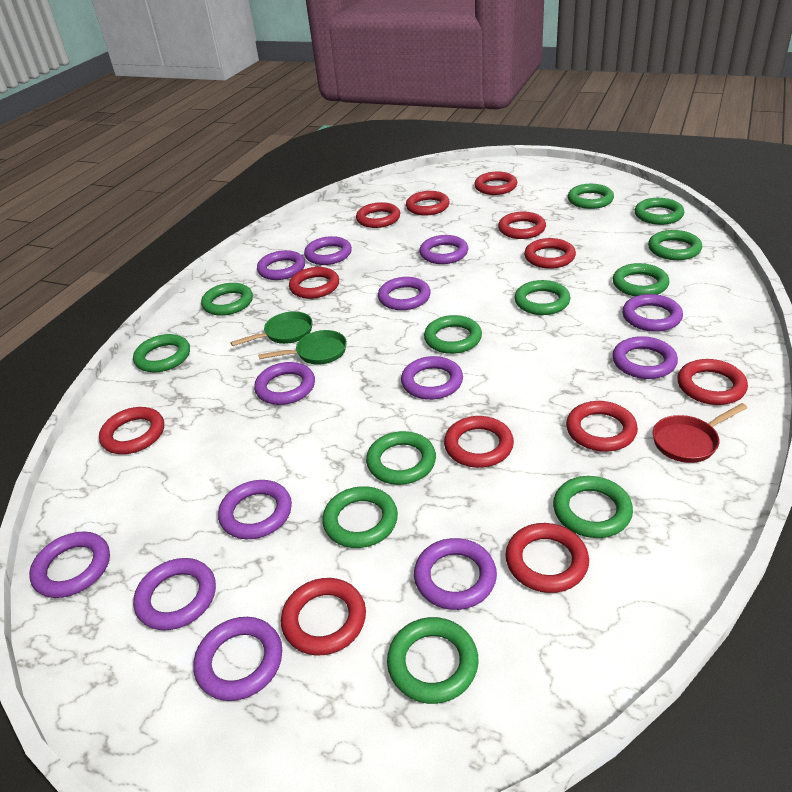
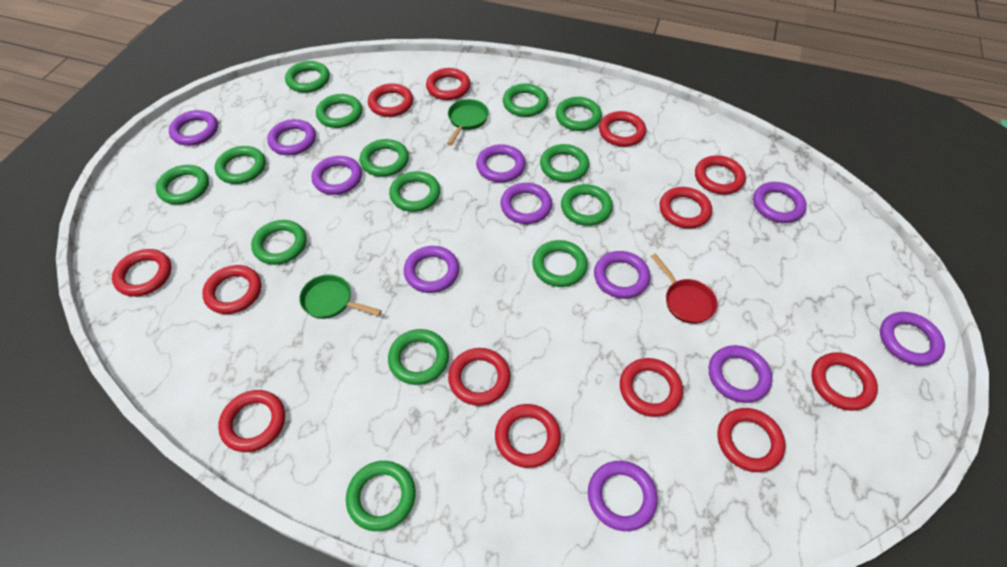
green ring: [133,334,190,372] [201,283,253,316] [322,486,398,548] [366,431,436,485] [387,617,478,704] [424,315,482,354] [514,280,571,315] [553,476,633,538] [568,184,614,209] [613,263,669,296] [635,198,684,225] [648,230,702,260] = 12 -> [156,165,209,205] [215,146,266,184] [251,220,307,265] [285,61,330,93] [316,94,362,128] [346,461,416,531] [360,139,409,177] [388,329,449,385] [389,171,440,212] [503,84,548,117] [532,240,588,287] [540,144,589,182] [556,97,602,131] [561,184,613,226] = 14
purple ring: [29,532,110,598] [133,558,216,630] [193,617,282,701] [218,480,292,539] [254,362,315,405] [257,250,305,280] [304,236,352,265] [378,277,431,310] [401,356,463,400] [414,538,497,610] [419,235,468,264] [612,336,678,379] [622,294,683,332] = 13 -> [169,110,218,146] [267,119,316,155] [312,156,362,195] [404,246,459,293] [476,144,526,183] [501,183,552,224] [588,461,658,531] [594,251,650,299] [709,345,772,403] [753,182,807,223] [880,312,945,366] = 11
red ring: [99,407,164,454] [281,578,366,655] [289,267,339,299] [356,202,400,228] [406,191,450,216] [444,416,514,468] [474,172,517,195] [498,212,546,239] [505,523,589,593] [524,238,576,269] [566,401,638,452] [677,359,748,405] = 12 -> [112,249,172,297] [202,265,261,314] [218,390,285,452] [368,83,413,117] [426,68,470,100] [448,348,511,406] [495,404,561,468] [599,111,646,147] [620,358,683,417] [660,187,712,229] [695,155,746,195] [718,408,786,472] [811,352,878,411] = 13

